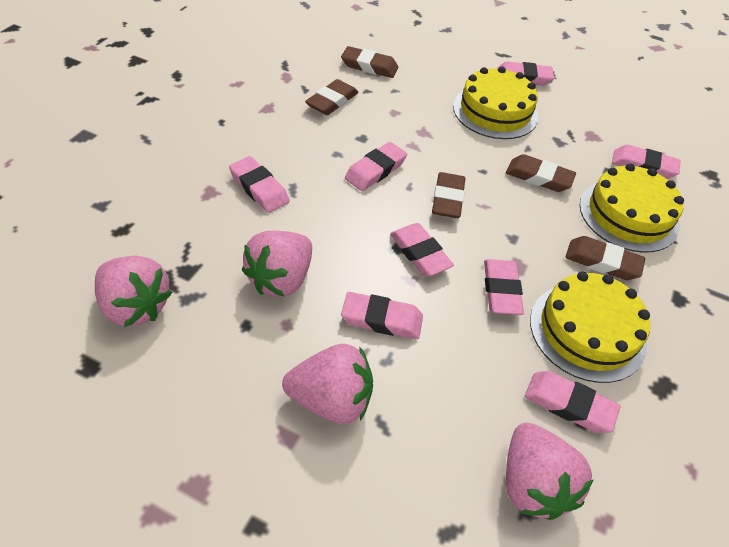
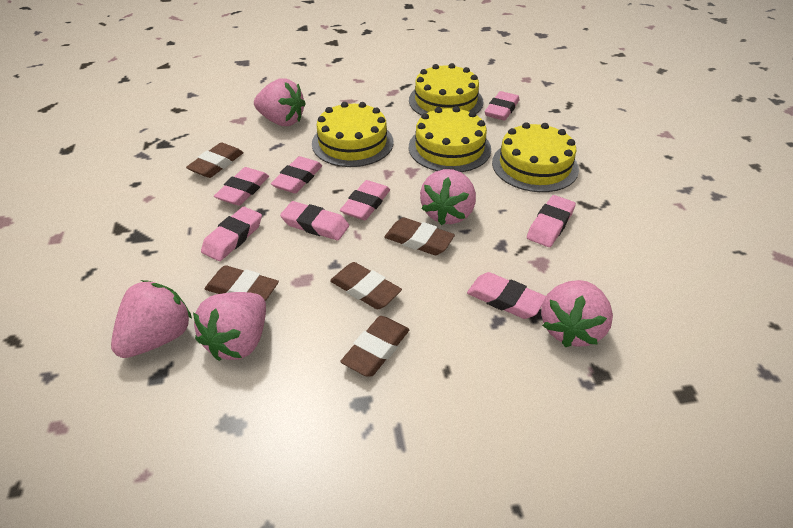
pink strawberry: [95,256,172,327] [242,231,312,297] [282,344,373,424] [506,423,593,520] = 4 -> [111,280,192,358] [193,292,266,361] [254,78,306,126] [420,169,476,225] [541,280,613,347] = 5
yellow cake: [453,66,538,139] [530,272,650,383] [580,163,684,252] = 3 -> [312,102,394,167] [409,63,483,116] [409,106,491,172] [492,122,579,192] = 4

